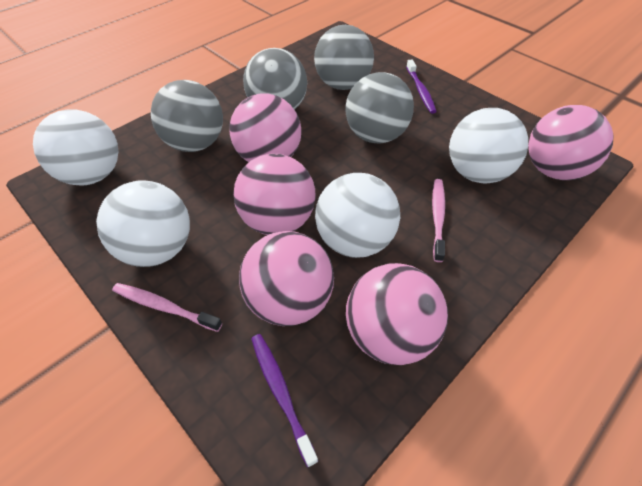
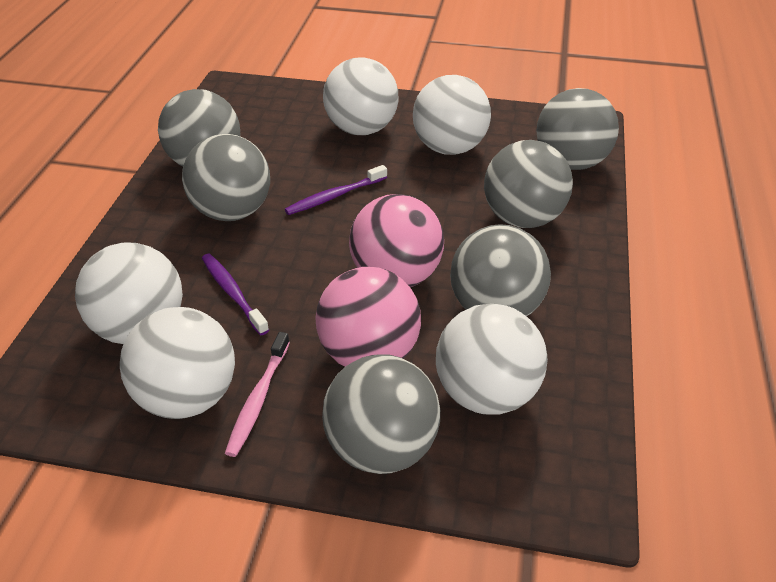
grey ball: [151,80,223,152] [243,48,307,110] [314,25,374,90] [346,72,414,143] = 4 -> [158,89,240,167] [182,134,270,221] [322,354,440,474] [450,224,551,316] [484,140,573,228] [537,88,619,170] = 6
pink ball: [229,94,301,162] [234,153,316,235] [239,231,334,326] [346,263,448,365] [528,105,613,180] = 5 -> [315,267,421,367] [349,194,444,287] = 2
pink toothbrush: [112,283,222,332] [432,179,445,262] = 2 -> [225,332,290,457] = 1
white ball: [33,109,118,185] [96,180,190,267] [315,173,400,258] [449,108,528,183] = 4 -> [75,243,183,344] [120,307,235,419] [323,57,399,135] [413,75,491,155] [436,303,548,415] = 5

